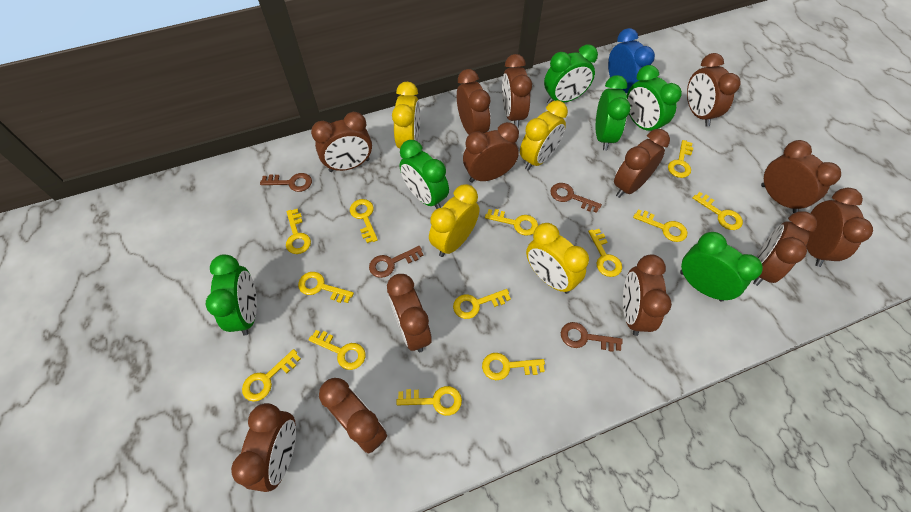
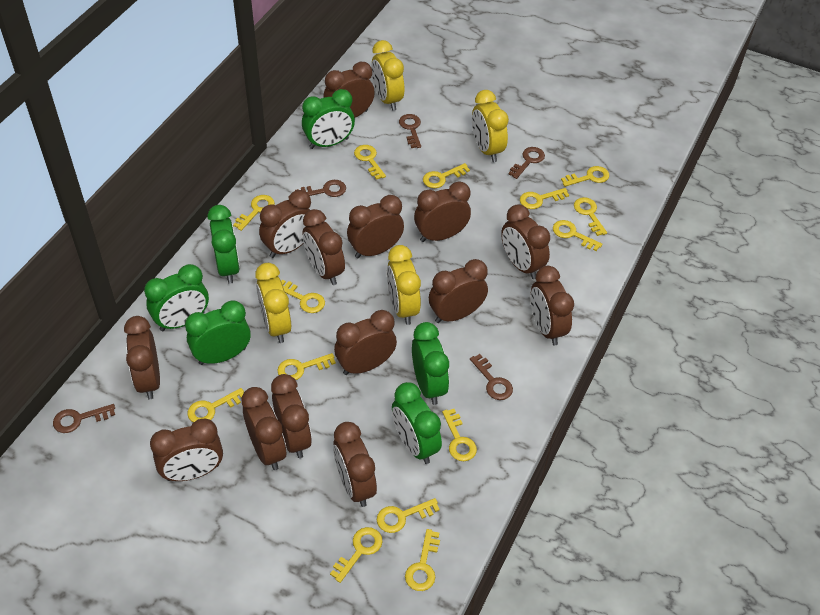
blue clock: [608,28,655,93] = 1 -> none = 0
brown clock: [231,403,296,492] [311,112,372,172] [319,378,387,454] [387,274,432,352] [457,69,490,134] [463,122,519,183] [502,54,532,128] [614,129,670,198] [623,254,672,336] [687,53,741,127] [753,211,817,286] [761,140,841,213] [806,188,873,267] = 13 -> [124,316,160,399] [150,419,223,481] [241,387,287,470] [259,190,311,258] [271,374,312,458] [303,209,345,285] [323,62,375,118] [333,422,377,507] [334,310,397,375] [347,195,404,258] [414,181,471,242] [429,259,488,323] [501,204,550,279] [530,266,574,345] = 14
brown key: [260,173,312,192] [369,246,424,278] [550,183,602,213] [561,322,623,352] = 4 -> [53,404,115,433] [295,180,346,197] [399,114,421,148] [470,354,513,400] [509,147,545,179] = 5
yellow key: [242,349,301,402] [286,209,311,254] [298,272,354,303] [309,330,365,370] [350,199,378,243] [396,386,462,416] [453,289,511,319] [482,353,545,380] [485,209,538,236] [588,229,622,277] [633,209,687,242] [668,140,693,178] [692,192,743,230] = 13 -> [187,388,244,423] [233,195,275,231] [277,353,336,380] [281,280,325,313] [330,527,383,583] [354,145,386,180] [377,498,440,533] [405,529,440,591] [423,163,470,188] [442,409,477,461] [520,188,569,209] [553,220,602,251] [561,166,609,187] [574,197,607,236] = 14

